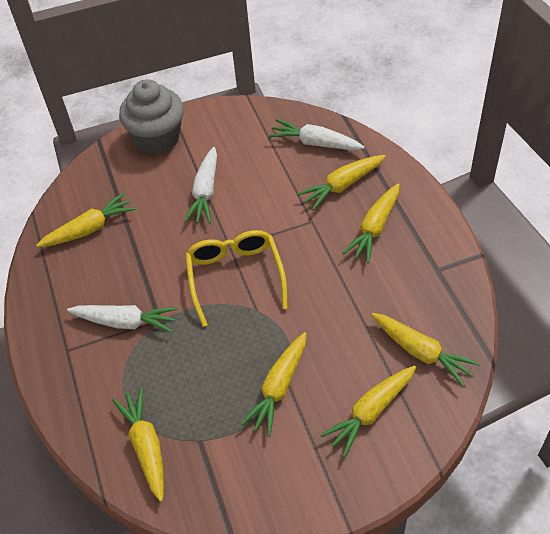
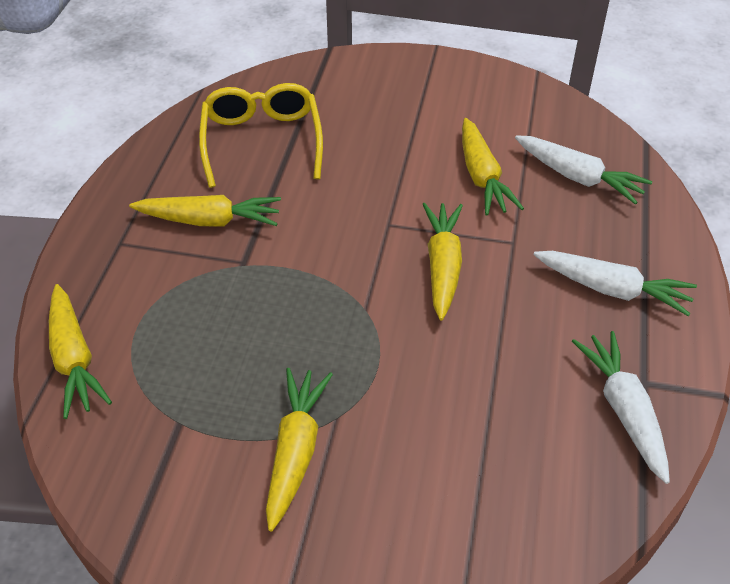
grey cupcake: [119,79,184,154] = 1 -> none = 0
yellow carrot: [36,192,136,247] [112,387,164,502] [240,332,307,437] [297,155,386,210] [320,365,416,457] [343,184,400,263] [371,313,480,387] = 7 -> [49,284,112,419] [129,195,281,227] [266,368,333,532] [423,203,463,321] [462,118,524,216] = 5

